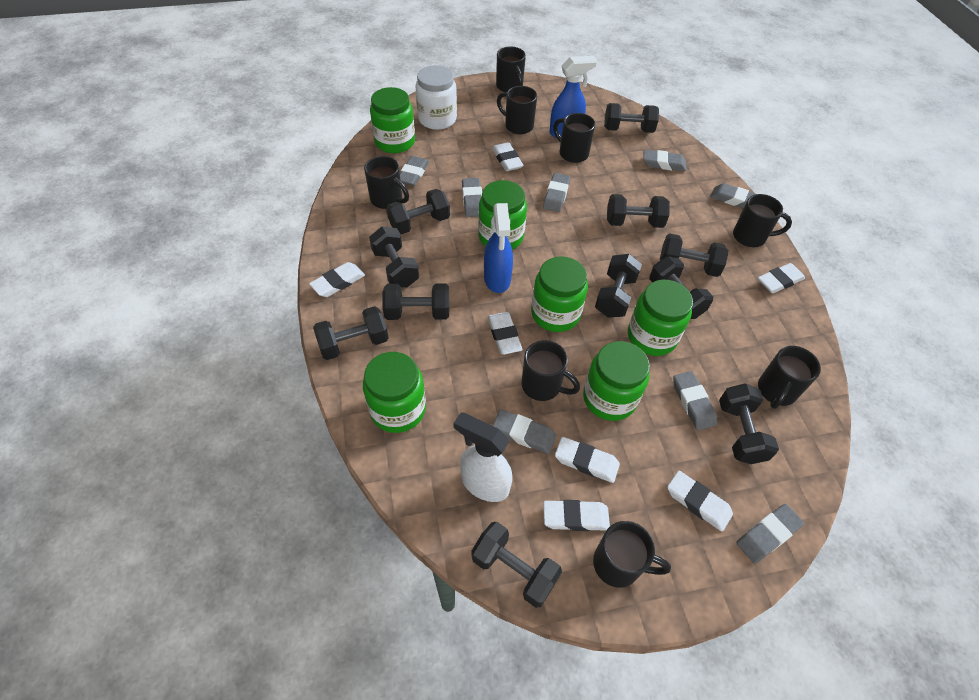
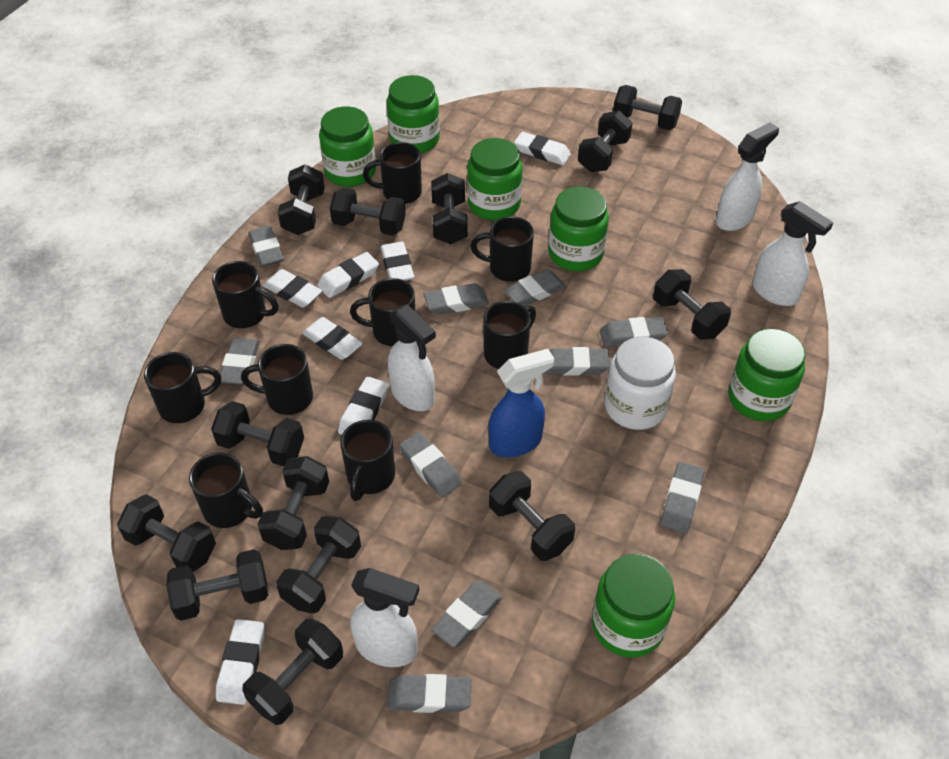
black dumbbell: [313,306,388,360] [369,226,419,288] [382,283,449,320] [386,189,450,234] [472,522,562,608] [595,254,642,317] [604,103,659,133] [607,194,670,228] [649,256,713,319] [660,234,729,277] [719,383,779,464] = 11 -> [117,494,216,572] [166,549,268,621] [211,401,304,466] [242,618,343,725] [257,456,329,550] [276,516,361,614] [278,164,325,235] [330,188,406,236] [431,173,468,244] [489,471,575,561] [578,111,632,172] [613,85,682,130] [653,269,731,340] = 13
black mug: [364,156,409,209] [496,47,526,92] [497,86,537,134] [522,340,580,401] [553,113,595,163] [593,521,671,588] [733,194,792,247] [758,346,821,409] = 8 -> [144,352,221,423] [189,452,263,528] [212,261,279,328] [241,344,313,415] [340,420,395,501] [350,278,415,346] [363,142,422,204] [470,216,534,282] [483,301,536,369] = 9
blue spray bottle: [484,203,513,293] [550,56,597,138] = 2 -> [489,349,555,457] = 1
grey eraser: [400,156,429,186] [462,178,482,217] [493,410,556,454] [543,173,570,212] [643,150,686,171] [673,371,717,430] [710,183,756,208] [736,504,804,563] = 8 -> [220,338,260,385] [249,226,284,267] [387,674,471,713] [399,432,462,498] [424,283,489,315] [431,581,503,648] [504,269,566,306] [543,347,610,376] [600,317,668,347] [660,462,705,533] = 10
white spray bottle: [453,412,512,502] = 1 -> [350,568,419,667] [388,304,436,411] [716,123,779,231] [753,201,834,306] = 4

